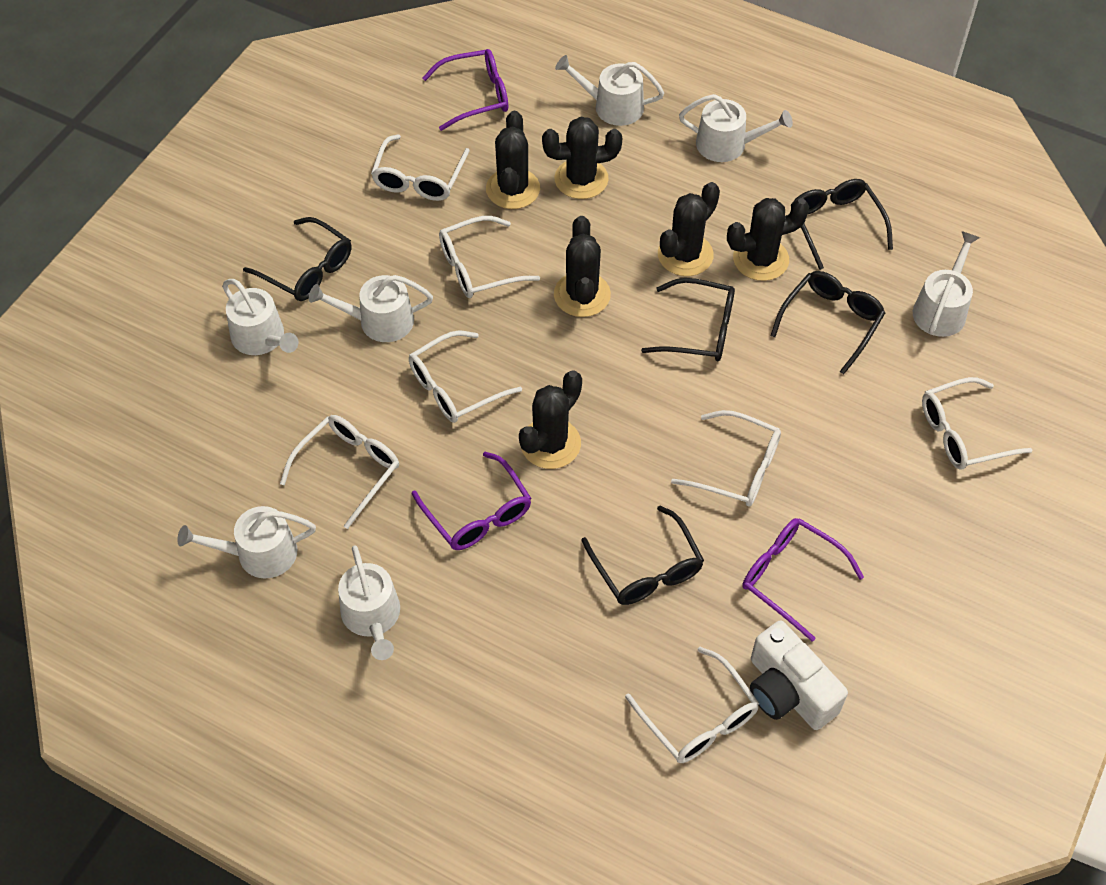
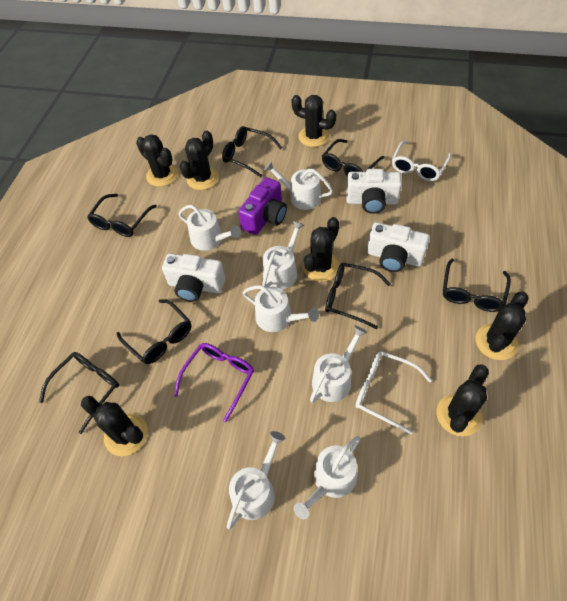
black cactus: [486,111,540,209] [519,370,582,469] [542,117,622,199] [554,216,611,317] [658,182,720,276] [727,198,809,281] = 6 -> [81,396,148,456] [136,134,178,187] [179,130,219,190] [291,95,336,147] [303,217,340,282] [436,364,489,437] [476,292,528,360] = 7
black glasses: [243,217,351,301] [581,506,704,605] [641,278,735,361] [770,271,885,374] [791,179,893,270] = 5 -> [39,352,119,434] [87,194,157,237] [117,299,192,364] [222,126,282,177] [322,139,385,176] [325,263,391,329] [443,259,511,312] = 7
purple camera: none = 0 -> [238,177,287,235] = 1
purple glasses: [412,452,531,550] [422,49,508,131] [742,518,864,641] = 3 -> [174,343,254,422] = 1
white camera: [750,620,848,730] = 1 -> [162,253,225,302] [346,169,402,214] [367,222,430,272] = 3
white glasses: [280,415,399,529] [371,134,470,201] [409,330,522,423] [439,216,540,298] [625,647,759,763] [671,410,781,506] [922,377,1033,469] = 7 -> [355,351,432,434] [392,141,452,181] = 2

